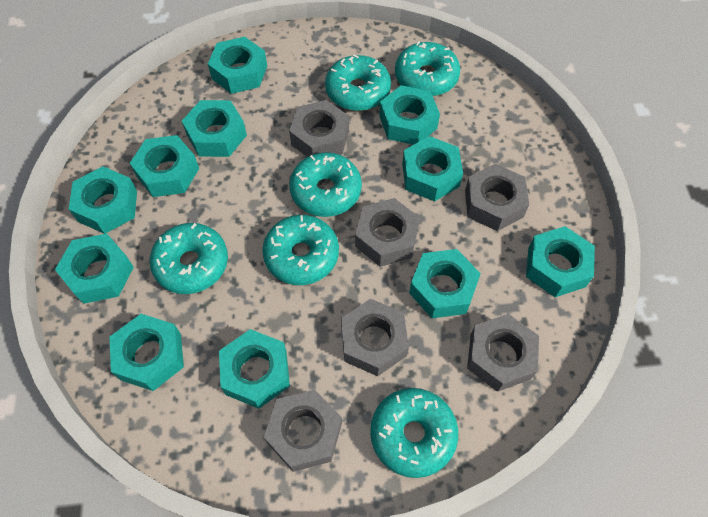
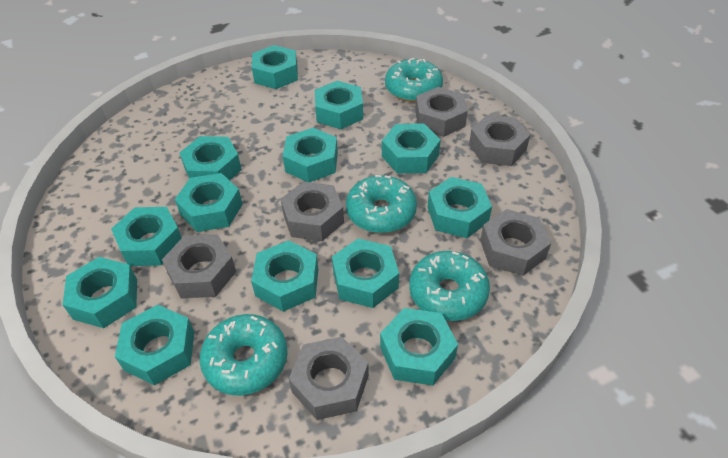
turquoise donut: [150,223,228,294] [262,215,339,285] [289,152,362,217] [325,55,391,111] [370,388,458,478] [395,41,460,96] = 6 -> [200,314,288,396] [346,175,417,233] [385,58,443,102] [409,251,490,321] = 4
turquoise nut: [55,234,134,304] [69,166,137,234] [110,314,184,391] [130,135,199,197] [182,100,247,157] [208,37,267,94] [219,329,290,409] [379,85,440,145] [402,136,463,202] [409,249,481,318] [526,226,595,297] = 11 -> [63,257,137,328] [111,207,182,266] [115,305,194,385] [175,173,243,232] [179,136,242,180] [251,240,318,312] [252,45,298,89] [283,128,338,182] [315,81,363,129] [332,238,399,308] [380,308,458,386] [382,123,441,173] [427,177,492,238] = 13

